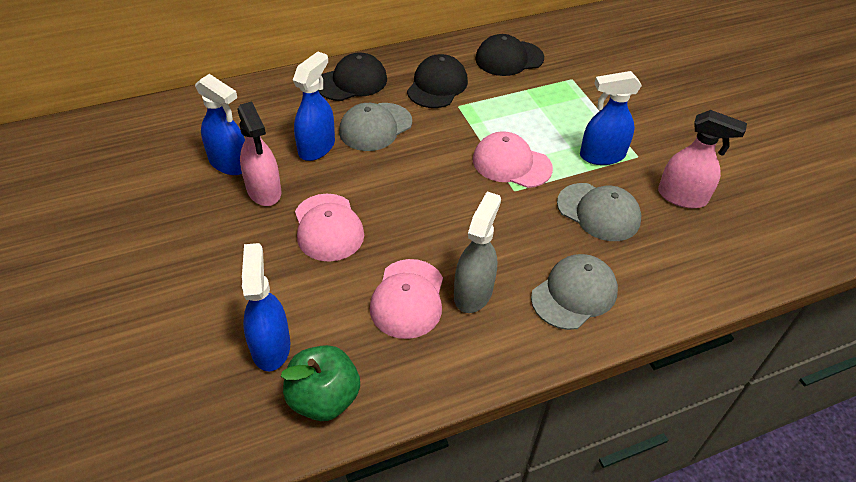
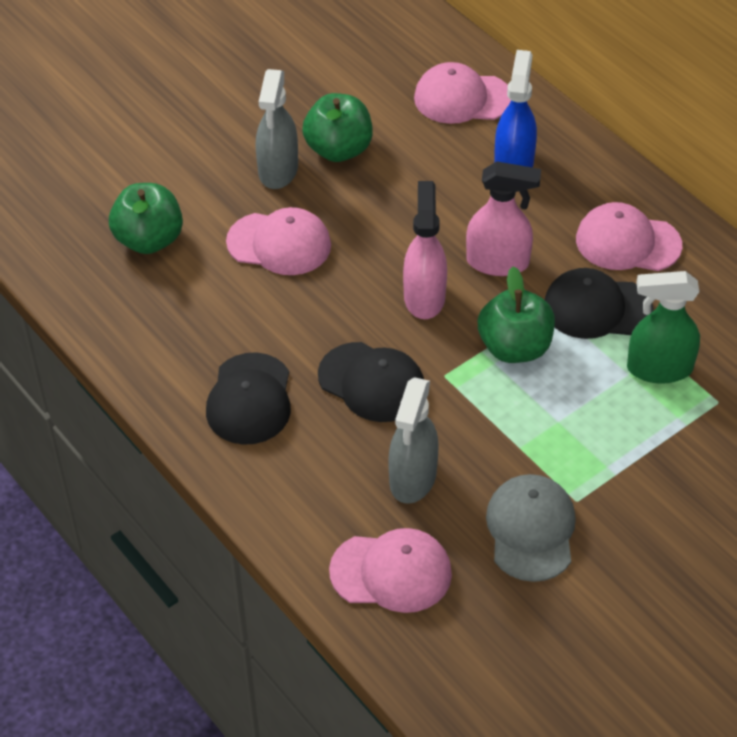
blue spray bottle: [195,74,245,175] [242,243,290,371] [293,52,335,161] [580,71,642,165] = 4 -> [494,50,537,168] = 1
green apple: [281,345,360,421] = 1 -> [109,183,183,254] [302,93,373,162] [478,267,555,363] = 3
green spray bottle: none = 0 -> [627,271,700,384] = 1
grey cap: [339,103,412,151] [531,254,618,330] [557,183,641,241] = 3 -> [486,474,576,582] = 1
grey spray bottle: [454,192,501,313] = 1 -> [256,69,298,189] [388,377,439,504] = 2
pink cap: [295,194,364,262] [370,259,443,339] [473,131,553,188] = 3 -> [226,207,331,275] [329,528,452,613] [414,62,511,124] [576,202,682,271] = 4

